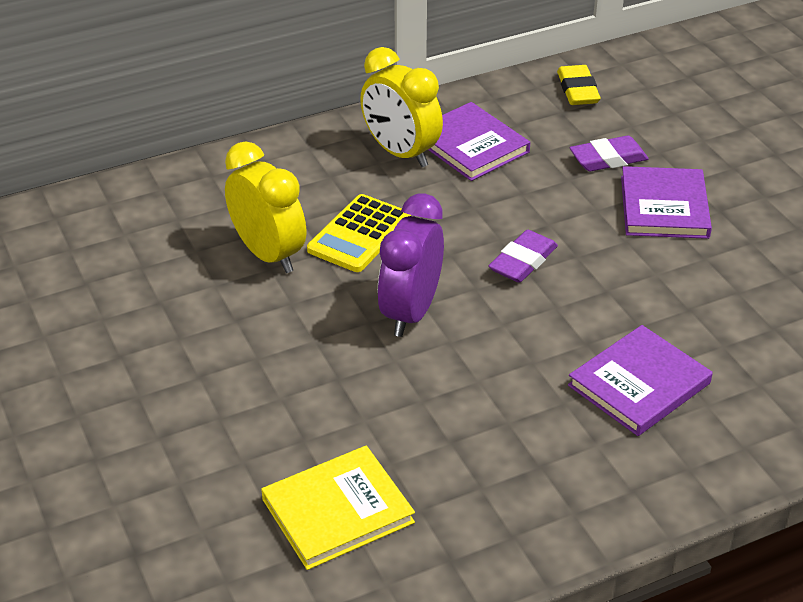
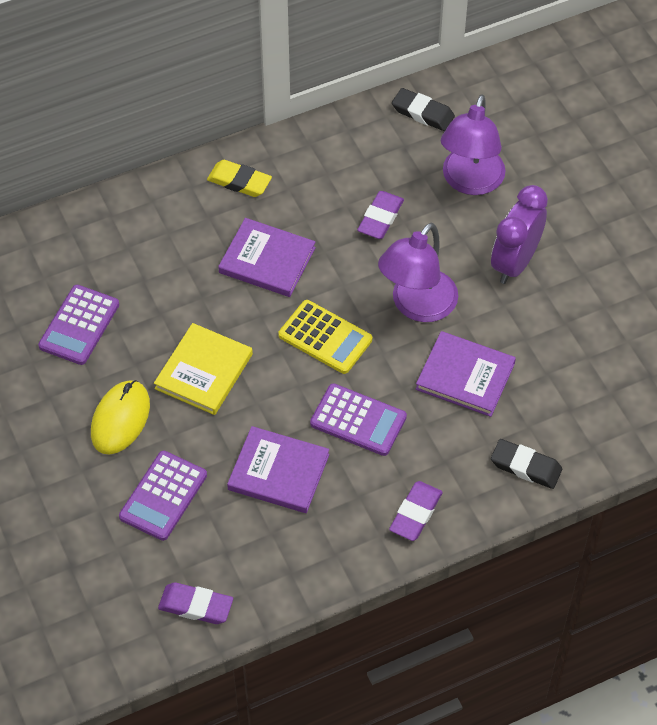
black eraser: none = 0 -> [392,88,455,131] [491,439,562,489] = 2
purple calculator: none = 0 -> [38,285,119,365] [119,451,207,541] [310,383,407,456] = 3
purple eraser: [488,230,558,283] [570,136,649,171] = 2 -> [158,583,233,624] [357,191,404,239] [389,481,443,541] = 3
purple lamp: none = 0 -> [378,223,458,322] [441,94,506,195] = 2
yellow clock: [225,141,306,273] [360,47,443,167] = 2 -> none = 0
yellow mouse: none = 0 -> [91,380,150,455] = 1

